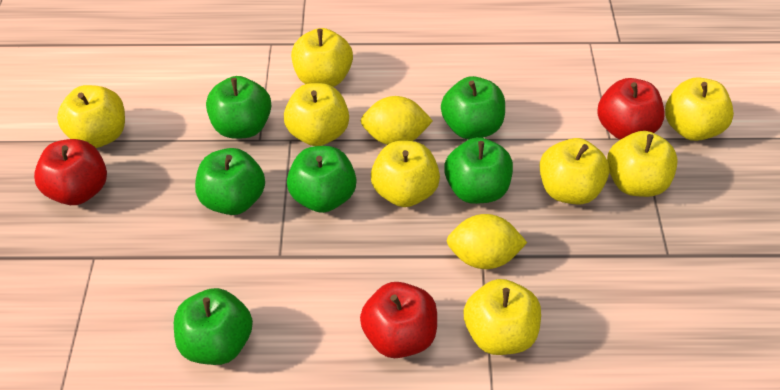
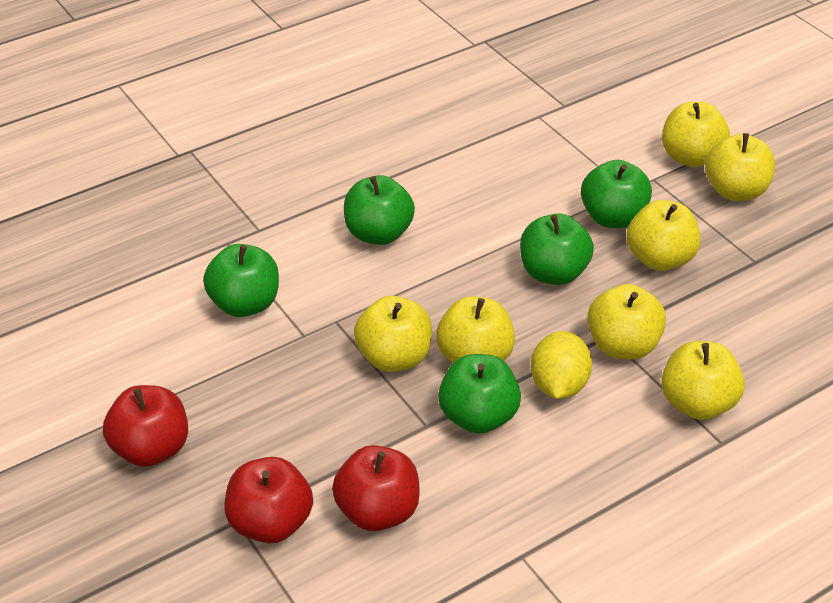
green apple: [174,288,253,365] [195,148,265,215] [206,76,271,139] [287,146,357,213] [441,76,505,139] [444,137,513,204] = 6 -> [203,244,279,317] [344,175,415,245] [438,354,521,434] [520,213,594,285] [581,160,652,228] = 5
yellow apple: [57,85,125,148] [284,83,349,146] [291,28,353,87] [371,141,440,207] [464,279,541,355] [539,138,609,205] [607,131,678,197] [665,77,734,141] = 8 -> [354,296,432,372] [436,296,515,363] [587,284,666,359] [627,200,700,271] [661,341,745,420] [662,102,730,167] [705,133,775,201] = 7
yellow lemon: [361,96,433,145] [447,214,527,269] = 2 -> [531,331,592,399] = 1

